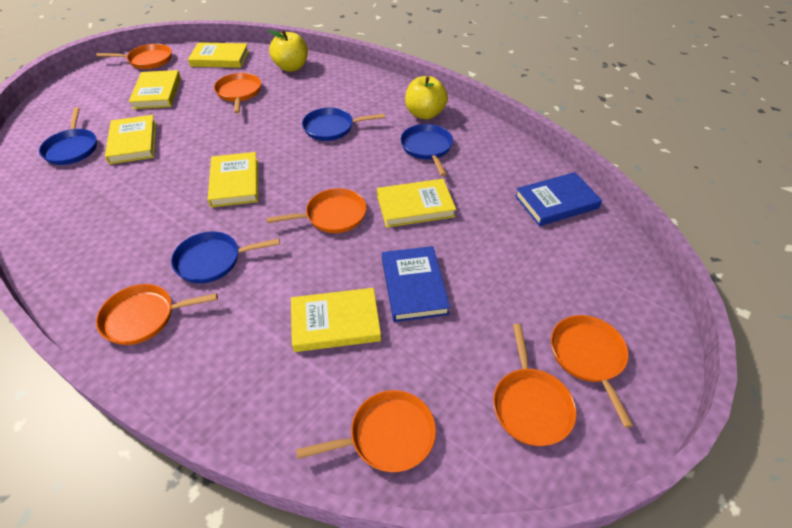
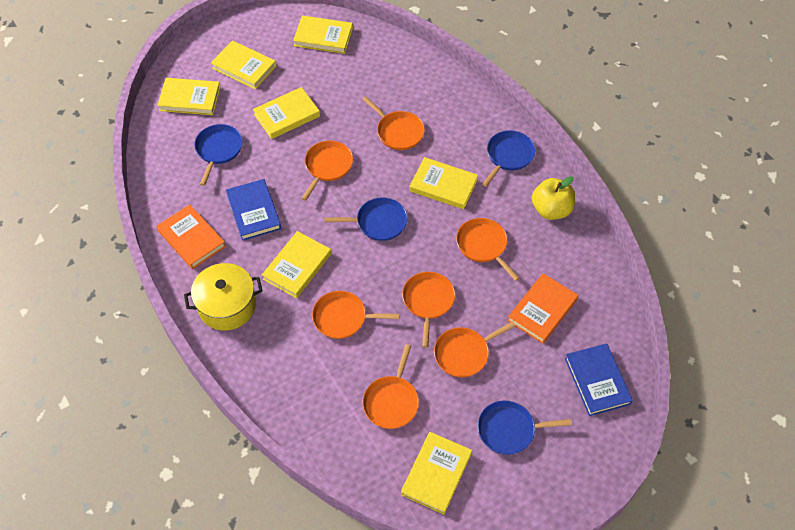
orange book: none = 0 -> [156,204,226,269] [507,273,578,344] = 2
yellow apple: [268,30,308,72] [405,76,448,119] = 2 -> [532,176,575,220] = 1
yellow book: [105,115,156,164] [129,70,181,109] [188,42,249,68] [208,152,258,207] [291,288,381,352] [377,179,456,228] = 6 -> [157,78,221,115] [211,40,276,89] [253,87,320,139] [262,231,331,298] [293,16,353,54] [401,432,472,514] [410,157,478,209] = 7
yellow pot: none = 0 -> [184,263,263,331] = 1

